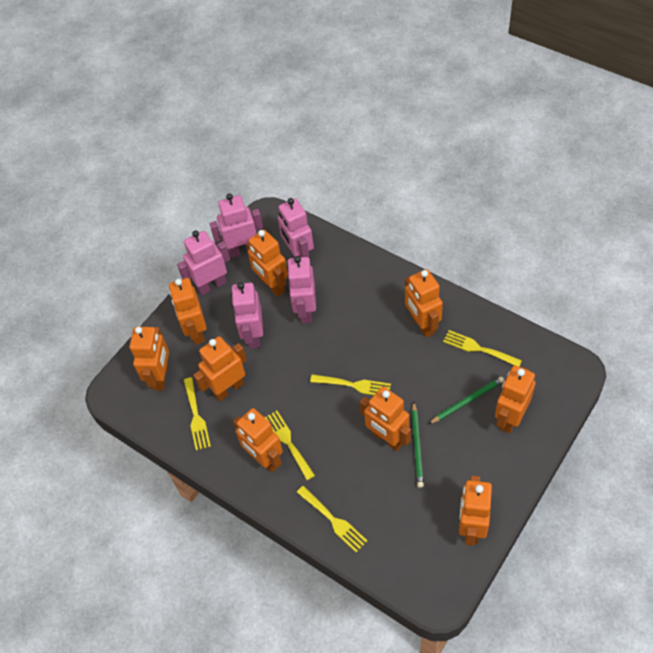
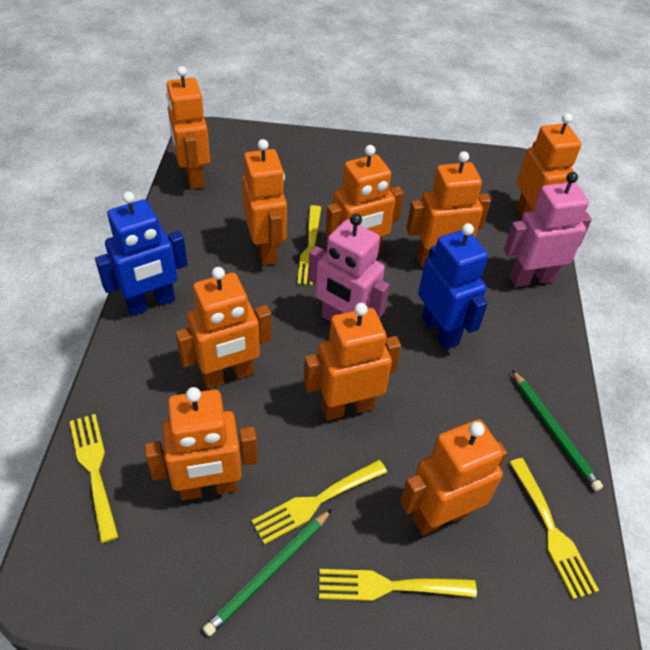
blue robot: none = 0 -> [95,191,188,316] [418,223,488,349] = 2
pink robot: [177,230,230,295] [210,193,263,258] [231,282,263,349] [278,198,314,259] [287,256,316,323] = 5 -> [308,214,390,322] [504,172,592,287] = 2

